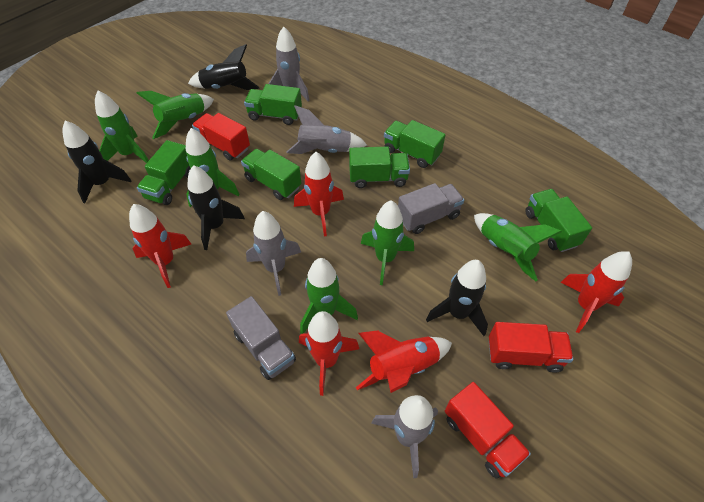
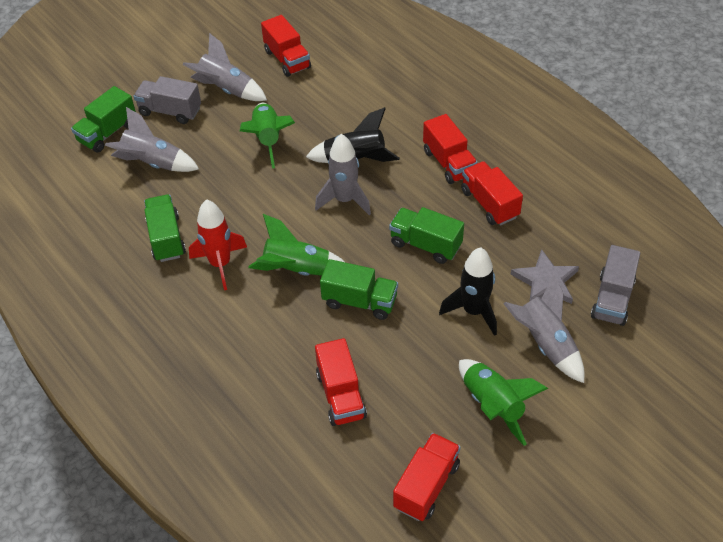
black rocket: [62,121,132,203] [187,165,245,250] [188,44,260,90] [426,260,488,336] = 4 -> [306,107,400,163] [439,247,497,336] = 2
green rocket: [95,91,149,163] [137,91,214,139] [186,128,240,207] [300,258,358,334] [361,200,414,285] [474,213,562,282] = 6 -> [240,103,295,169] [248,214,346,276] [459,359,548,446] = 3
green truck: [137,140,190,205] [241,149,301,200] [244,84,302,125] [349,146,410,188] [384,120,445,168] [525,189,592,252] = 6 -> [71,86,136,152] [144,195,186,262] [320,259,398,320] [389,207,464,264] = 4
grey star: none = 0 -> [511,249,579,304] = 1
red rocket: [129,204,191,288] [294,152,344,236] [299,311,359,396] [356,330,452,393] [561,251,632,333] = 5 -> [189,199,247,290] = 1
red truck: [192,113,250,160] [445,382,531,478] [489,322,573,373] = 3 -> [261,15,311,77] [315,338,367,426] [393,433,460,521] [423,114,478,184] [461,161,523,225] = 5

